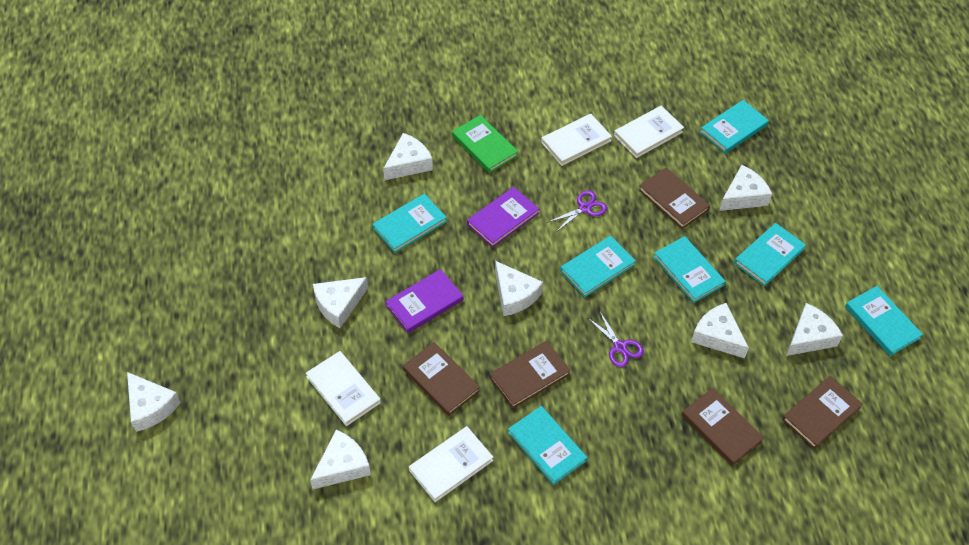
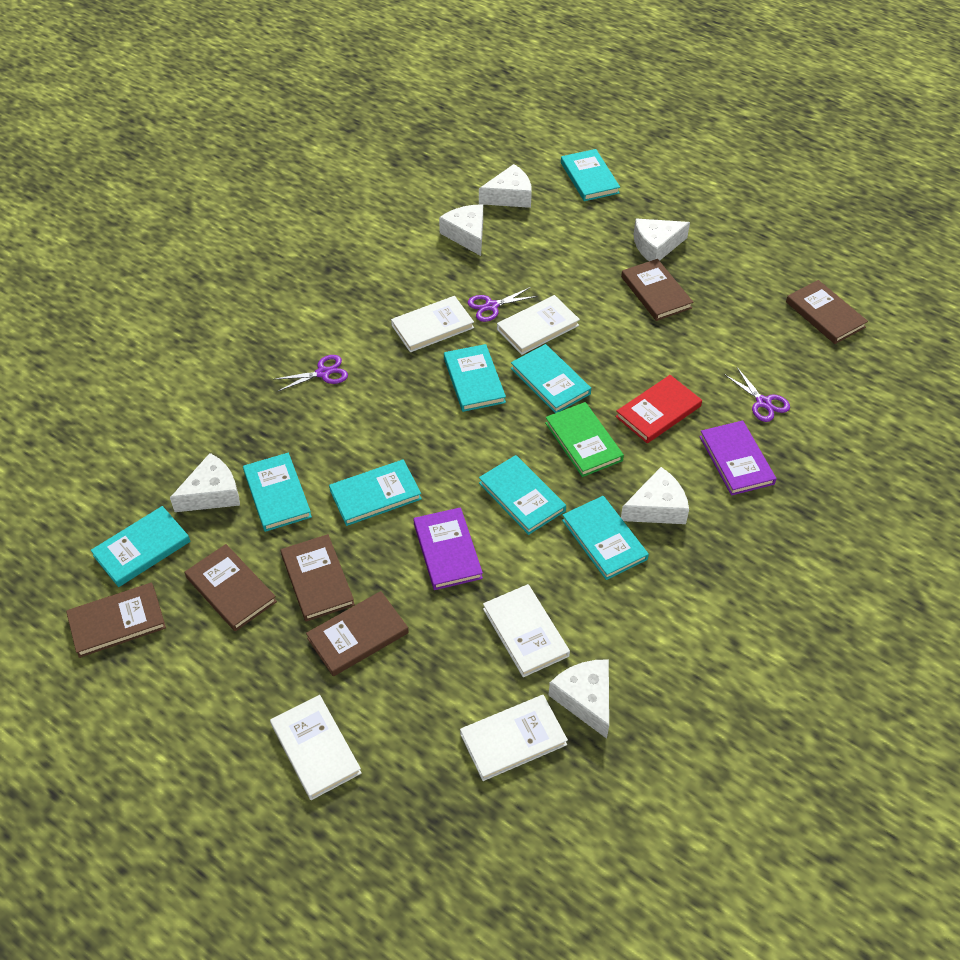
brown book: [403,342,480,416] [490,341,571,408] [639,168,710,229] [682,388,764,466] [782,376,863,449] = 5 -> [66,582,166,658] [185,544,277,631] [281,534,355,622] [306,591,409,676] [621,259,693,321] [786,280,868,344] = 6
purple scissors: [547,190,607,232] [588,310,644,367] = 2 -> [273,355,348,392] [468,287,538,322] [724,367,790,422] = 3
red book: none = 0 -> [616,375,702,443] = 1
turquoise book: [372,194,447,253] [508,406,587,486] [560,236,636,297] [653,236,726,303] [700,100,769,154] [734,223,806,287] [845,286,923,356] = 7 -> [91,506,190,587] [243,453,312,532] [329,459,422,526] [444,344,506,412] [479,455,566,535] [511,344,591,413] [561,149,620,201] [562,496,649,580] = 8
white book: [306,351,381,426] [409,426,493,502] [541,114,612,166] [614,105,684,158] = 4 -> [270,695,362,800] [391,296,474,352] [460,695,568,781] [483,584,570,677] [497,295,580,355] = 5
white cheese: [127,372,181,432] [310,430,371,489] [313,277,368,328] [383,133,433,180] [495,261,543,316] [691,303,749,358] [719,165,772,211] [786,303,843,356] = 8 -> [170,453,240,512] [439,204,483,256] [479,164,532,208] [548,659,609,739] [621,467,689,524] [634,219,690,261] = 6

